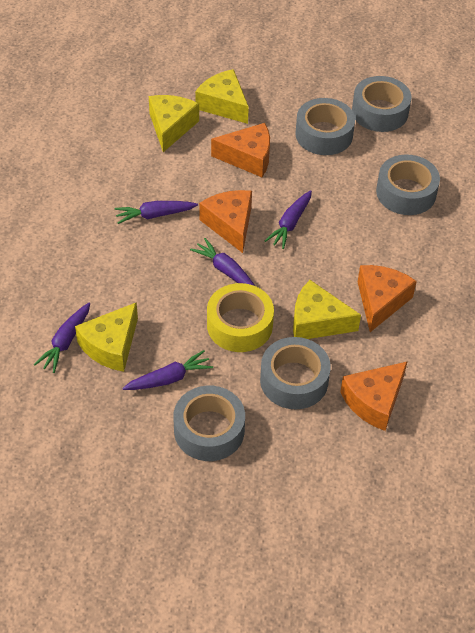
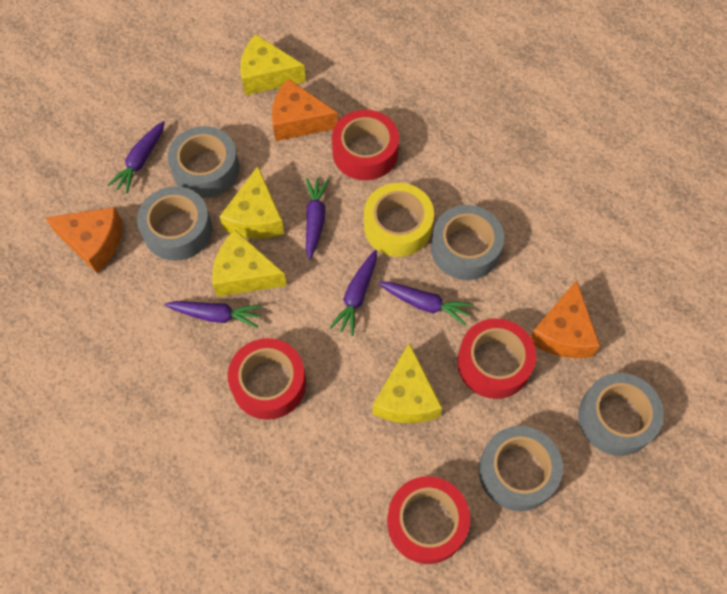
orange cheese: [199,190,252,253] [211,123,270,177] [340,361,408,431] [358,265,417,332] = 4 -> [45,207,122,273] [272,79,338,141] [530,280,600,358] = 3
red tape: none = 0 -> [228,338,306,420] [332,110,399,180] [387,476,470,564] [457,318,536,399] = 4

